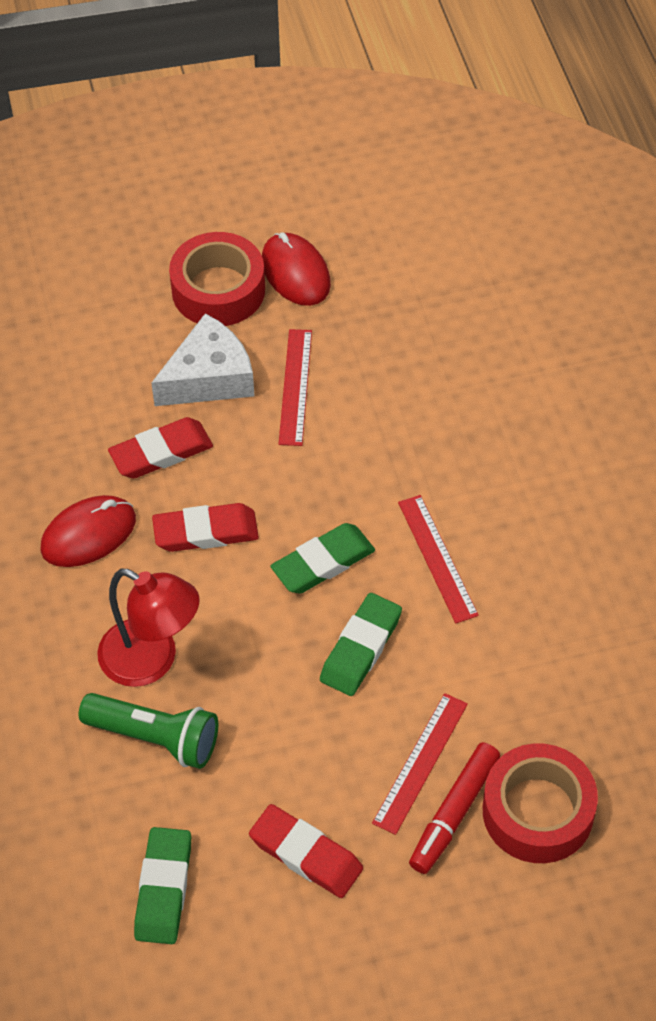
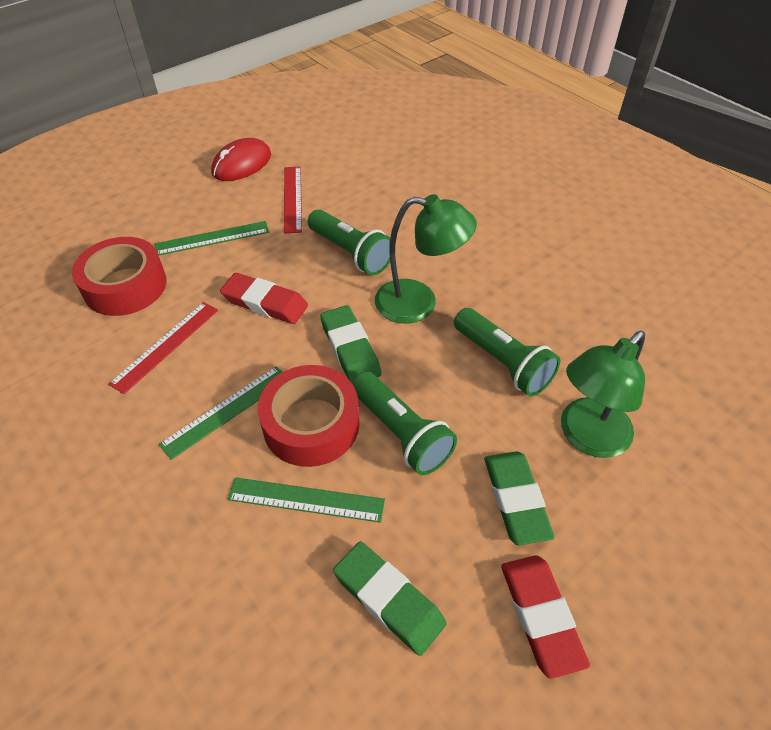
green flashlight: [79,693,218,769] = 1 -> [307,209,390,275] [352,371,457,475] [454,308,560,396] = 3
green lamp: none = 0 -> [375,194,477,323] [561,331,645,458] = 2
green ruler: none = 0 -> [154,221,269,255] [159,366,282,460] [227,477,385,523] = 3
red eraser: [108,417,213,478] [152,503,259,552] [249,804,363,898] = 3 -> [220,273,308,324] [501,555,590,679] = 2
red lamp: [97,569,200,687] = 1 -> none = 0
red marker: [409,742,500,874] = 1 -> none = 0
red mouse: [40,495,136,567] [262,232,331,306] = 2 -> [211,138,271,181] = 1
red ruler: [279,329,312,446] [372,693,468,835] [398,495,479,624] = 3 -> [109,302,218,394] [284,166,302,234] = 2
white cheese: [151,313,254,406] = 1 -> none = 0

